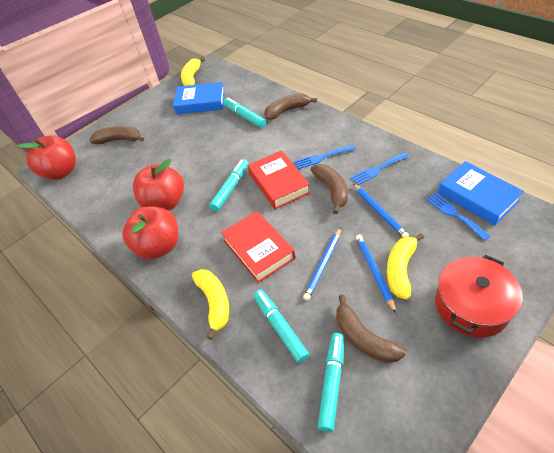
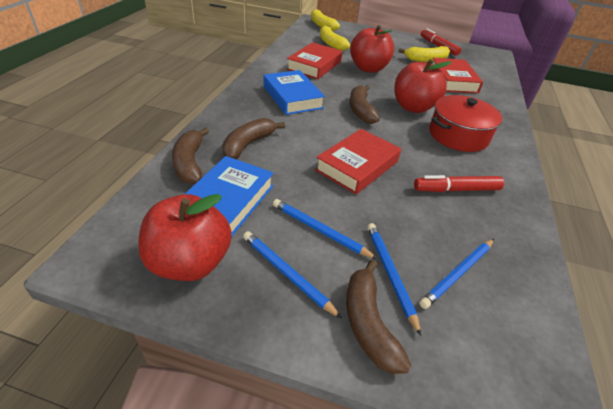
blue fork: [295,145,356,169] [351,152,409,185] [426,193,490,241] = 3 -> none = 0
blue pencil: [303,227,341,301] [353,183,409,238] [356,234,396,313] = 3 -> [243,231,342,319] [273,199,377,259] [367,223,421,336] [419,239,494,309] = 4
red book: [221,211,295,283] [248,150,310,209] = 2 -> [287,42,342,79] [315,129,401,194] [432,58,483,93] = 3
red marker: none = 0 -> [414,175,504,192] [421,28,461,56] = 2
turquoise marker: [209,159,249,211] [223,98,266,128] [254,289,309,363] [317,333,344,432] = 4 -> none = 0

